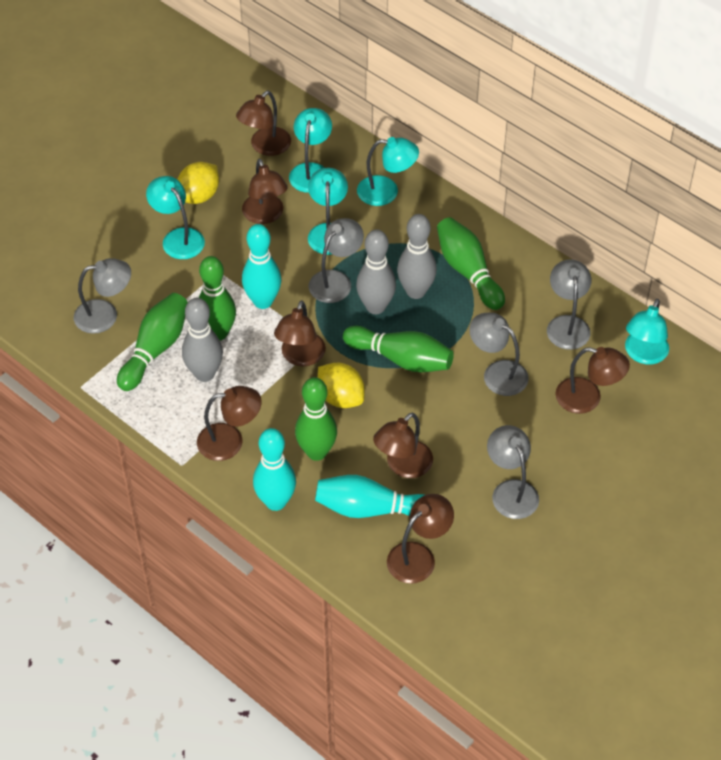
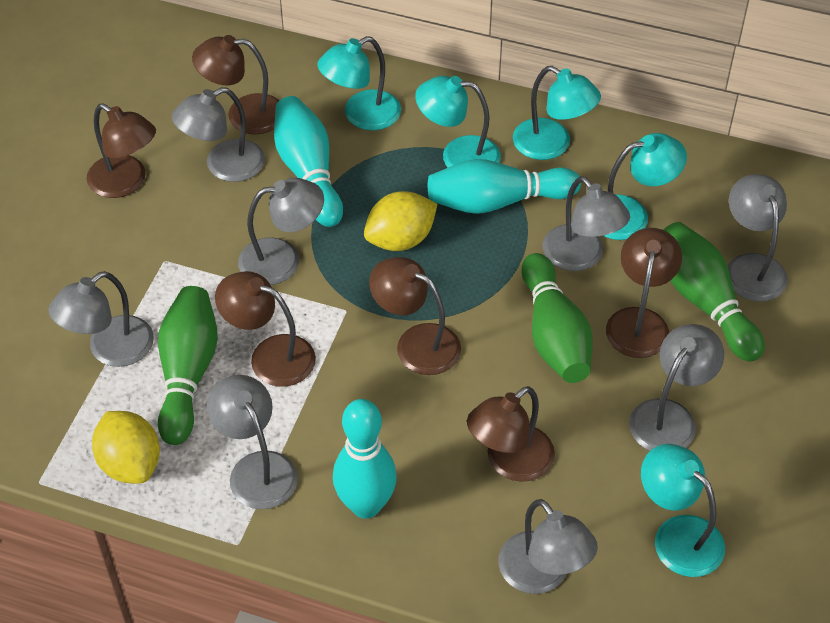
brown lamp: [197,386,262,461] [236,91,291,156] [242,159,288,224] [274,301,326,366] [373,413,433,478] [387,494,454,584] [556,347,630,414] = 7 -> [87,103,156,198] [192,35,279,134] [215,271,316,387] [369,257,461,375] [467,386,555,482] [606,228,682,358] = 6
green bowling pin: [117,293,188,391] [199,256,236,341] [295,377,337,461] [343,326,454,372] [437,217,505,310] = 5 -> [158,286,218,445] [521,253,593,383] [663,222,765,362] = 3
grey bowling pin: [182,298,223,382] [356,229,396,314] [397,214,437,299] = 3 -> none = 0
grey lamp: [74,258,131,334] [309,218,364,303] [469,313,529,396] [487,425,539,519] [547,259,591,350] = 5 -> [48,271,154,367] [172,87,265,182] [207,375,298,509] [238,178,324,285] [498,499,598,594] [542,176,630,271] [629,324,724,451] [727,174,788,302] = 8

